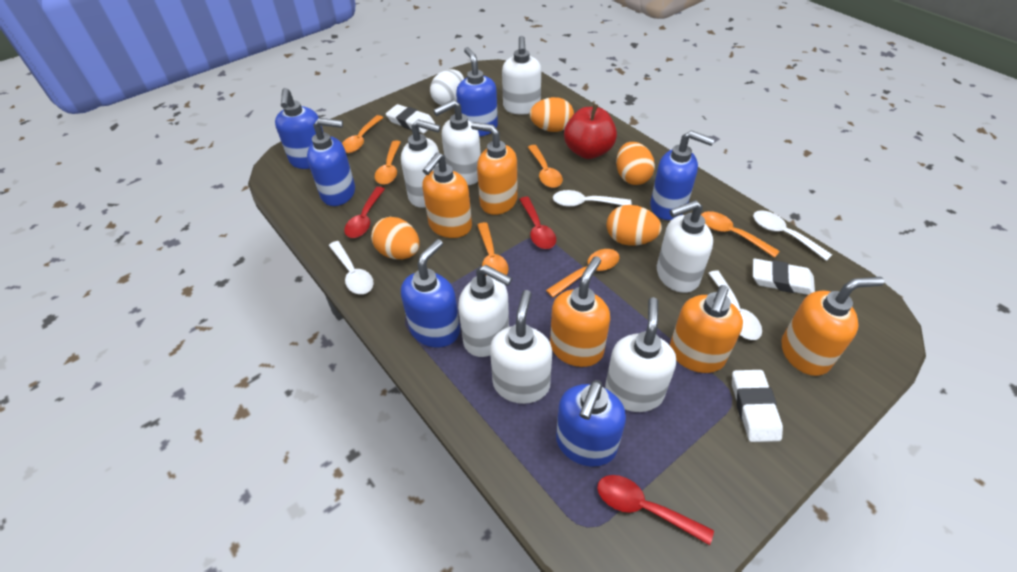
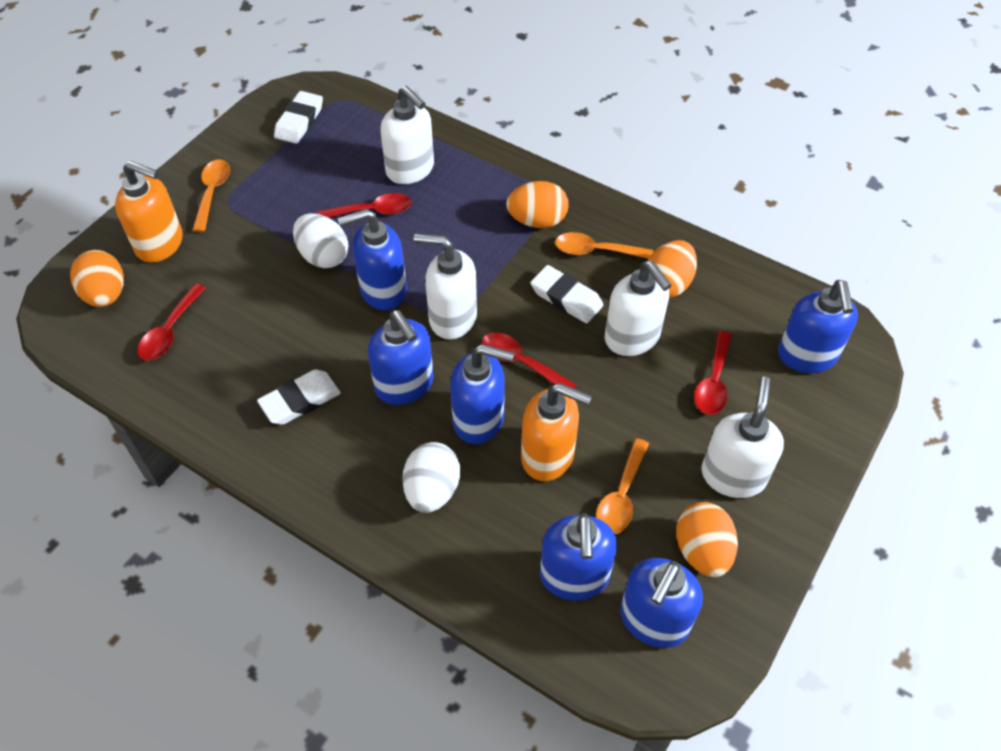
orange soap dispenser: [422,152,472,238] [471,122,518,215] [550,256,610,367] [670,285,743,373] [782,277,884,376] = 5 -> [115,161,183,263] [521,383,592,481] = 2
orange spoon: [342,115,384,153] [375,141,401,185] [477,222,508,276] [528,145,563,188] [546,249,620,298] [701,211,780,258] = 6 -> [192,159,230,232] [555,232,653,259] [596,438,649,534] = 3
red apple: [564,104,617,159] = 1 -> none = 0
red spoon: [344,187,385,238] [519,197,556,249] [597,475,714,545] = 3 -> [137,284,206,361] [316,193,412,218] [482,332,576,388] [694,331,732,415] = 4
white egg: [430,69,464,105] = 1 -> [293,213,348,268] [402,442,460,513] = 2
white soap dispenser: [401,119,441,208] [433,100,481,185] [458,265,512,357] [490,290,552,404] [502,36,541,114] [605,297,676,412] [657,200,713,293] = 7 -> [380,86,434,184] [414,234,477,339] [605,261,671,356] [702,376,784,498] = 4
white spoon: [329,241,374,294] [553,190,632,207] [708,271,762,340] [753,210,832,261] = 4 -> none = 0

